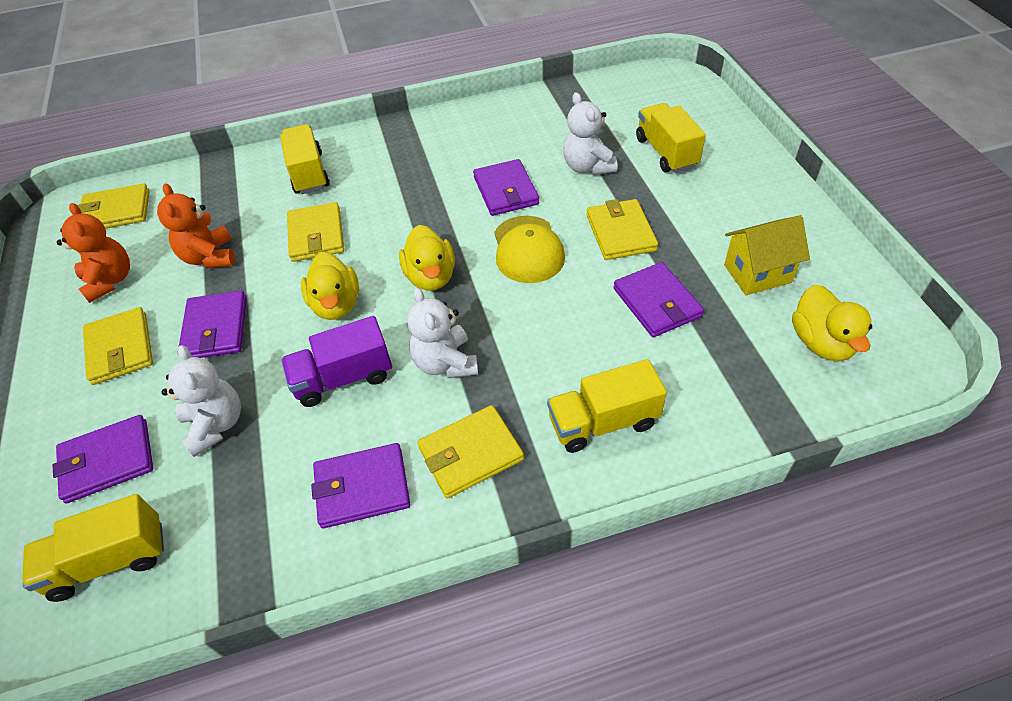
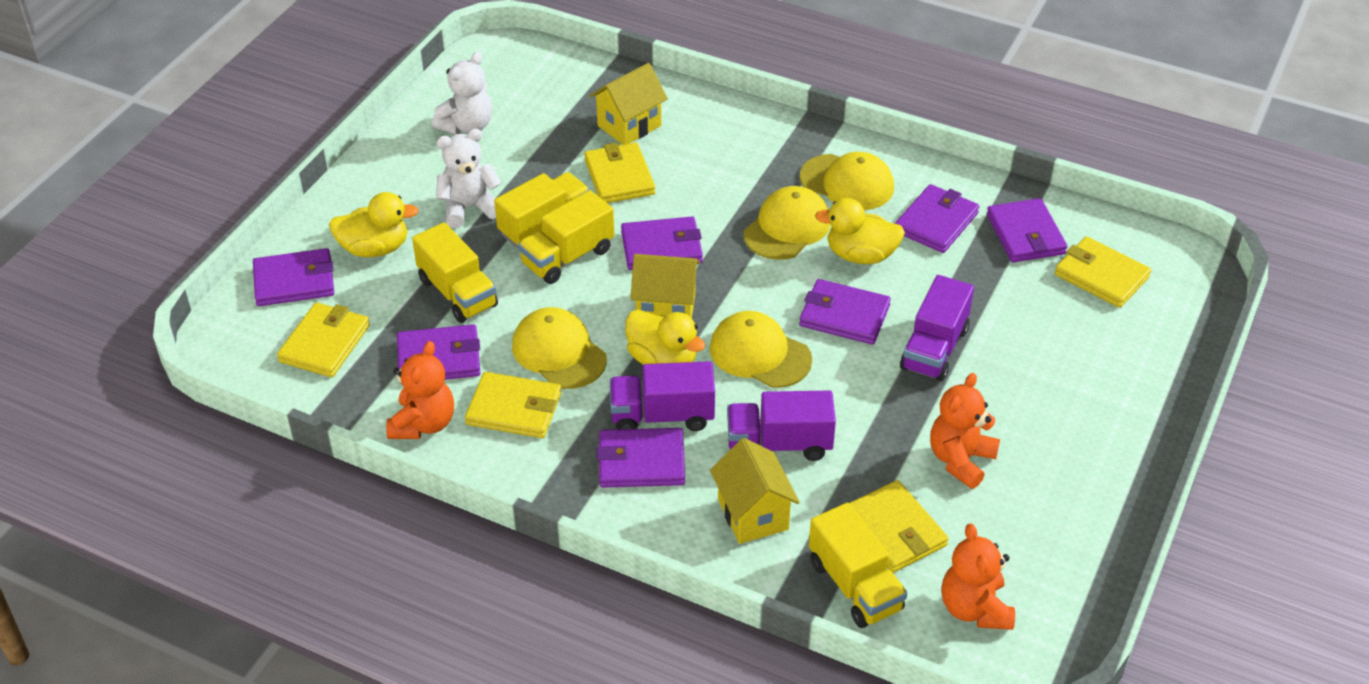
orange teddy bear: [57,203,130,303] [157,184,235,268] = 2 -> [386,341,454,439] [930,373,1000,489] [941,523,1015,630] = 3
purple truck: [281,316,392,407] = 1 -> [610,361,715,431] [727,391,836,461] [900,275,974,381] = 3
purple wallet: [53,415,153,503] [179,290,247,358] [311,443,410,529] [473,159,539,216] [613,262,704,337] = 5 -> [253,248,334,306] [397,324,480,384] [597,428,685,488] [621,217,703,270] [799,279,891,344] [895,184,979,253] [987,198,1068,262] = 7
white teddy bear: [161,345,241,457] [407,287,478,378] [563,92,617,175] = 3 -> [432,52,492,134] [436,129,502,228] = 2
yellow cap: [494,216,565,283] = 1 -> [512,307,607,389] [709,311,812,388] [744,186,831,260] [800,152,894,210] = 4
yellow house: [724,215,810,295] = 1 -> [590,63,668,145] [630,254,700,318] [710,438,800,544] = 3

